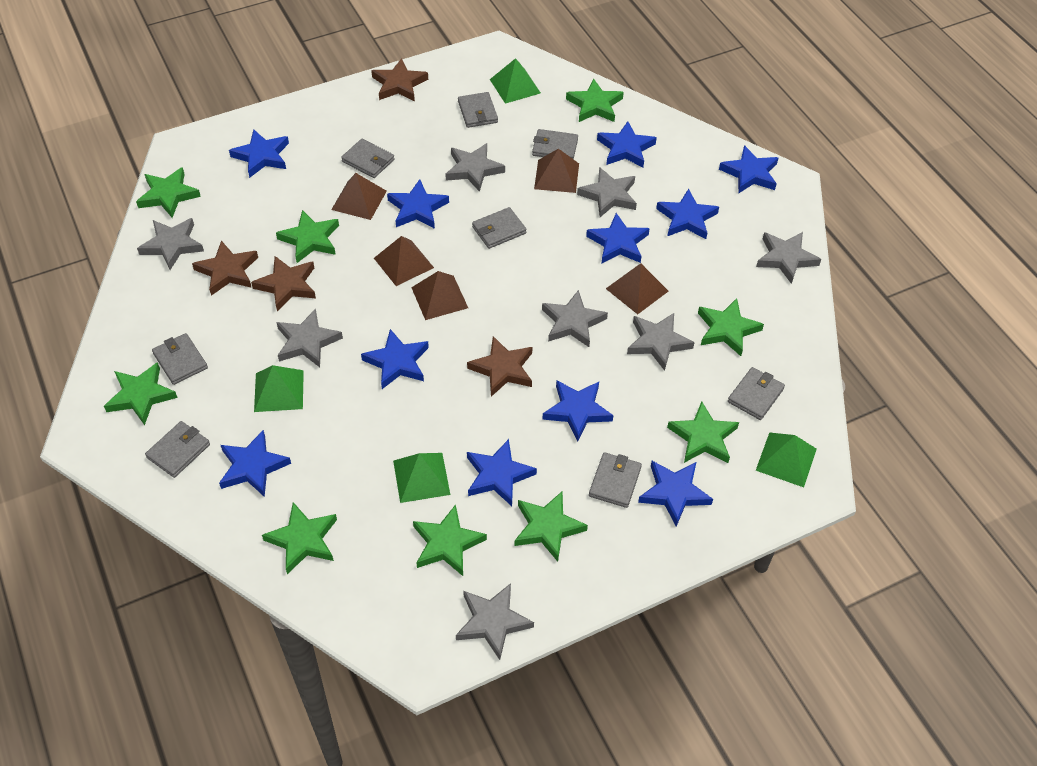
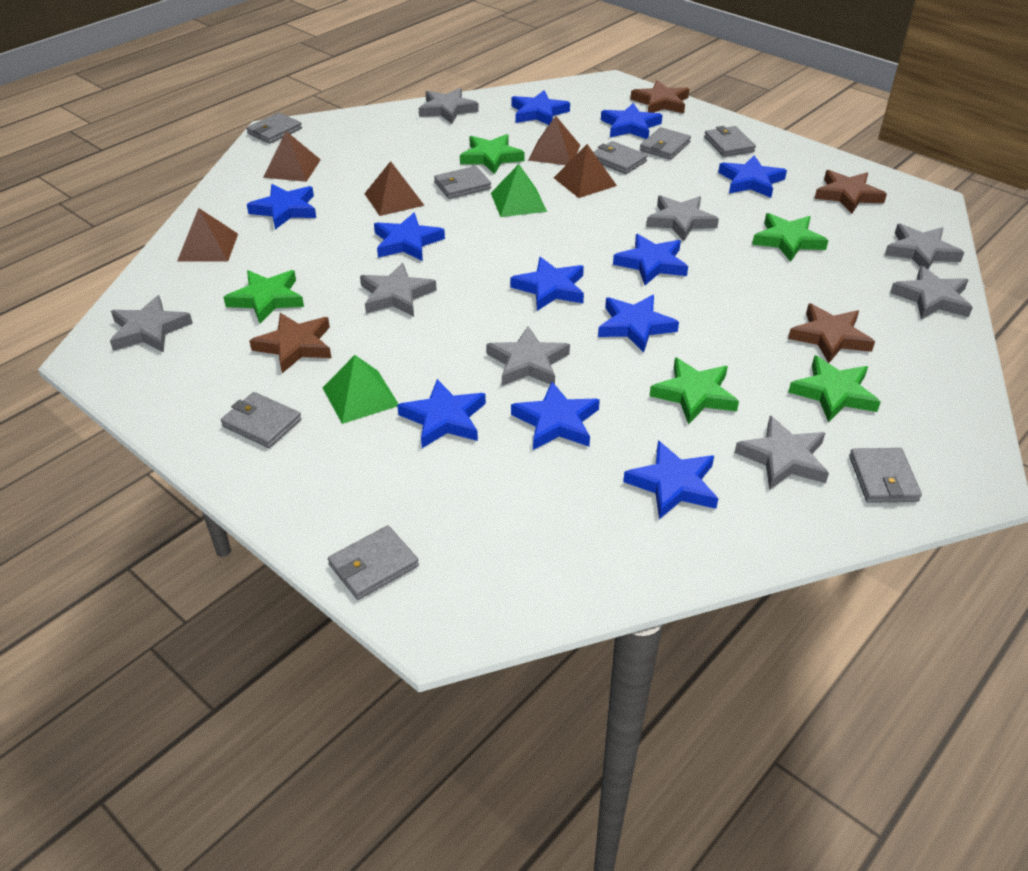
green pyramid: [254,365,304,412] [393,453,450,503] [490,58,541,104] [756,432,817,487] = 4 -> [323,355,398,424] [491,164,547,217] = 2
green star: [104,362,178,425] [136,167,201,218] [262,502,337,574] [276,210,339,263] [413,504,487,576] [515,492,588,562] [566,79,624,122] [667,401,739,463] [698,298,764,356] = 9 -> [223,270,304,324] [460,134,525,174] [650,357,739,425] [752,213,828,262] [788,355,881,422] = 5

